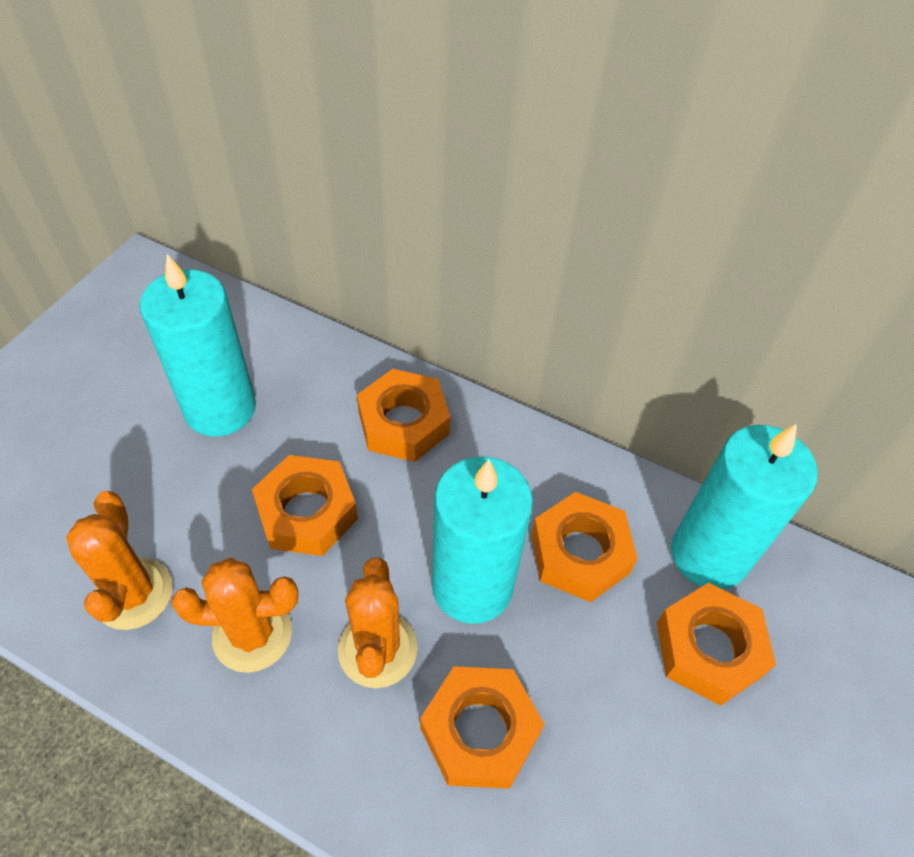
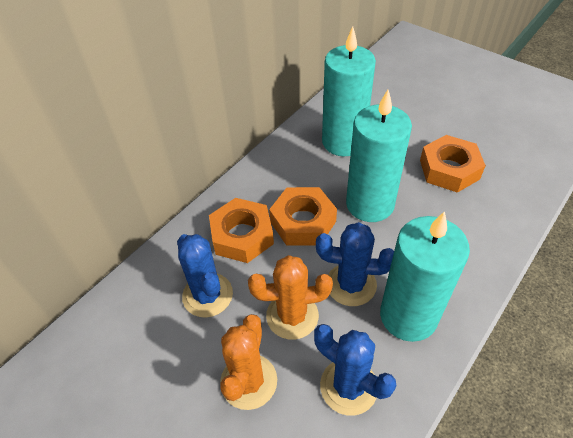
blue cactus: none = 0 -> [177,234,233,318] [314,324,396,416] [316,222,394,306] = 3
orange cactus: [66,491,173,630] [171,558,298,673] [338,558,418,688] = 3 -> [220,314,277,410] [248,255,333,340] = 2
orange nut: [252,455,358,556] [357,369,450,462] [420,666,544,789] [531,492,638,602] [657,583,776,706] = 5 -> [209,198,274,263] [269,187,337,246] [420,135,486,193] = 3

